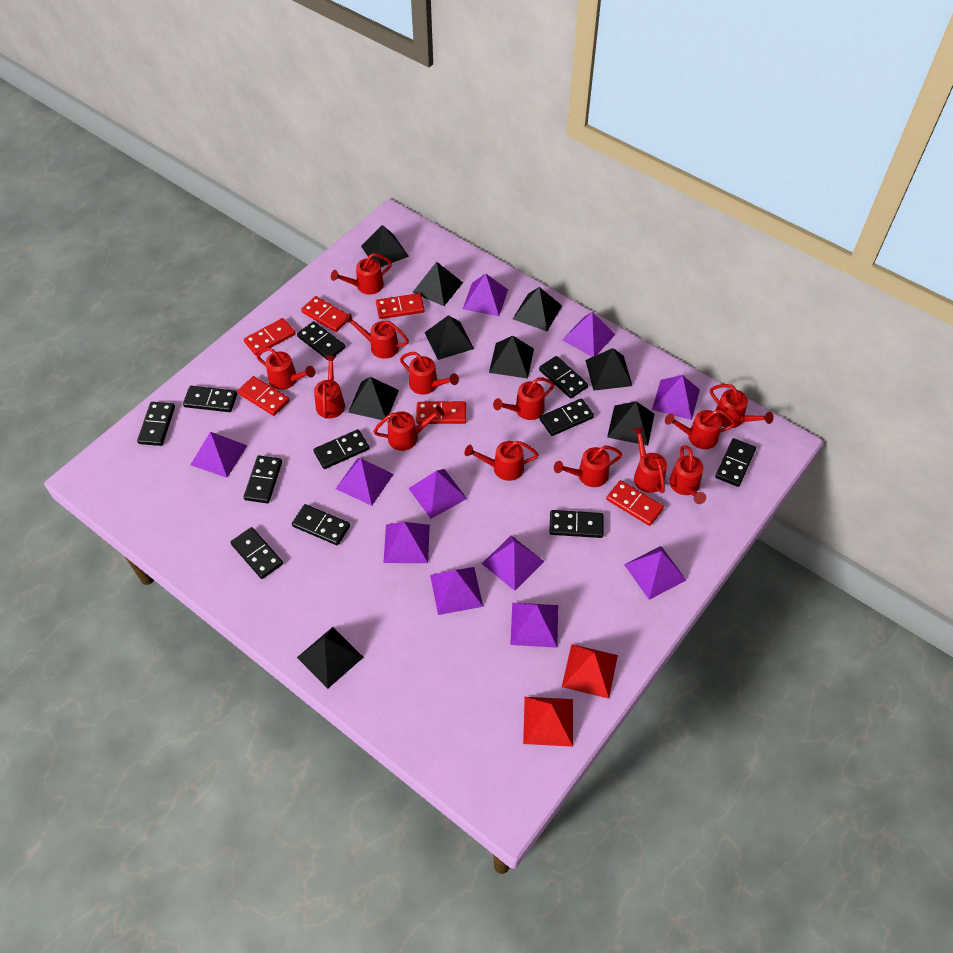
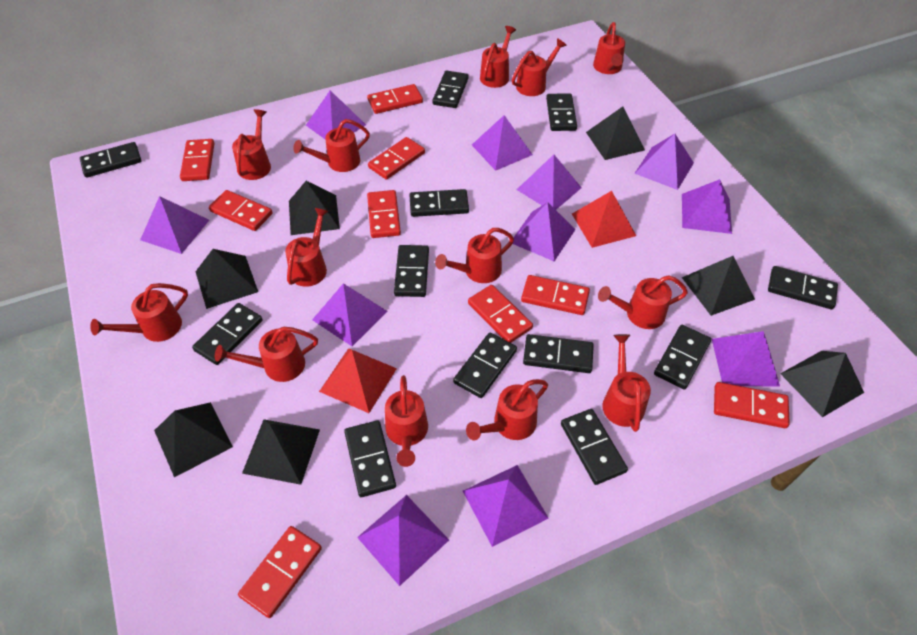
black domino: [137,402,175,446] [183,386,237,412] [231,527,283,579] [244,455,282,503] [292,504,350,545] [297,321,345,360] [313,429,369,469] [539,356,588,398] [540,398,594,436] [549,510,603,538] [715,438,756,487] = 11 -> [80,142,141,178] [192,303,263,365] [344,420,396,497] [394,245,429,297] [409,189,469,217] [432,70,469,108] [453,333,517,398] [523,334,594,373] [546,94,577,131] [561,409,628,485] [654,325,711,390] [768,266,838,309] = 12
black pyramid: [297,627,364,689] [348,377,399,420] [361,225,409,267] [412,262,463,306] [425,315,474,360] [489,336,534,378] [513,287,562,331] [585,348,632,391] [607,401,654,446] = 9 -> [154,402,233,477] [195,249,258,309] [242,419,320,485] [289,181,340,235] [586,107,645,160] [682,256,755,316] [780,351,864,417] = 7
red domino: [238,376,290,416] [244,318,295,355] [301,296,348,332] [376,293,425,319] [416,401,466,424] [606,480,664,526] = 6 -> [180,139,215,181] [209,190,272,231] [238,526,322,618] [367,84,423,114] [367,190,401,238] [368,137,425,180] [468,285,533,343] [521,275,590,315] [714,382,790,428] = 9

